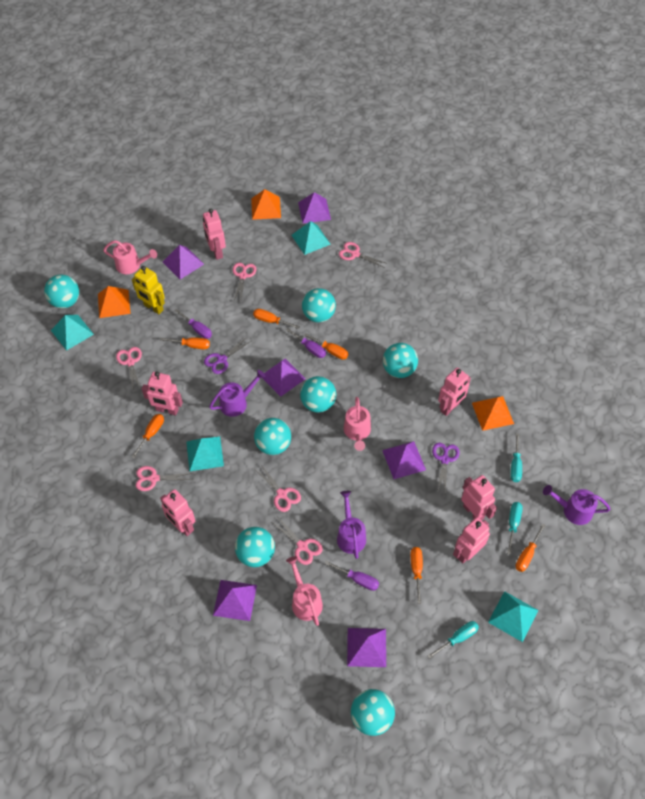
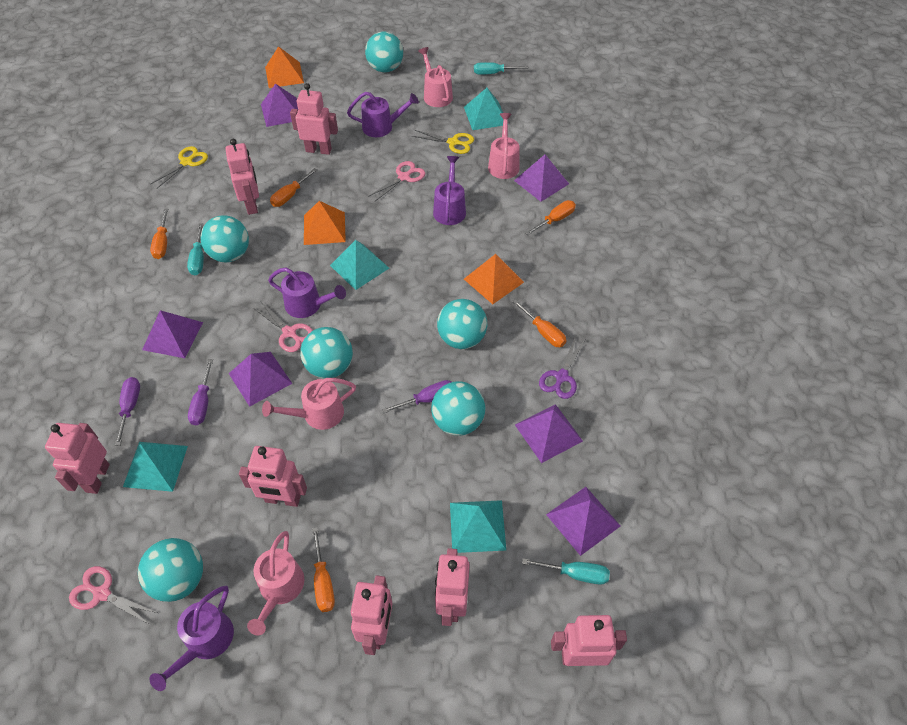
orange screwdriver: [132,414,164,458] [160,337,210,349] [253,309,300,329] [304,333,348,360] [410,547,423,604] [515,524,546,572] = 6 -> [150,208,168,259] [270,168,317,207] [312,527,335,612] [513,300,566,347] [525,200,576,235] = 5
pink robot: [142,372,183,415] [160,489,195,536] [203,209,226,260] [438,368,471,416] [453,517,490,563] [461,475,497,520] = 6 -> [45,423,110,494] [225,139,259,215] [239,446,307,507] [290,83,338,155] [351,575,392,655] [435,548,470,626] [551,615,627,666] = 7
pink scissors: [116,347,142,388] [136,466,193,491] [233,263,256,301] [256,465,301,512] [272,516,323,565] [339,242,386,268] = 6 -> [69,566,157,624] [253,301,313,352] [368,161,425,201] = 3
pink watering can: [103,240,157,274] [286,556,323,626] [344,397,371,451] = 3 -> [247,531,305,635] [262,378,356,430] [418,47,453,107] [488,113,520,179] = 4
purple scissors: [204,337,251,374] [432,443,460,493] = 2 -> [539,338,585,399] = 1
purple watering can: [209,370,266,417] [337,491,366,559] [543,485,611,525] = 3 -> [150,586,234,691] [268,267,346,318] [347,92,419,137] [433,156,466,225] = 4
turquoise ball: [44,275,79,308] [235,527,275,567] [254,418,291,455] [300,376,336,413] [302,288,336,322] [351,689,395,736] [383,343,418,378] = 7 -> [138,538,203,602] [200,215,249,262] [300,327,353,378] [365,31,403,72] [431,381,485,436] [437,299,487,349] = 6
yellow robot: [132,266,165,314] = 1 -> none = 0
yellow scissors: none = 0 -> [150,146,208,188] [412,130,474,154] = 2

